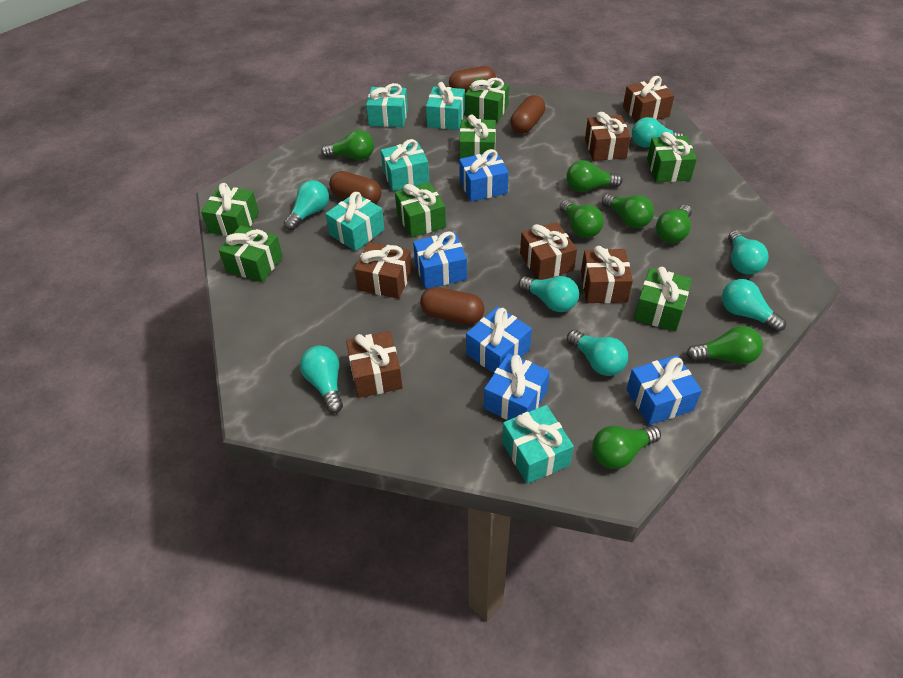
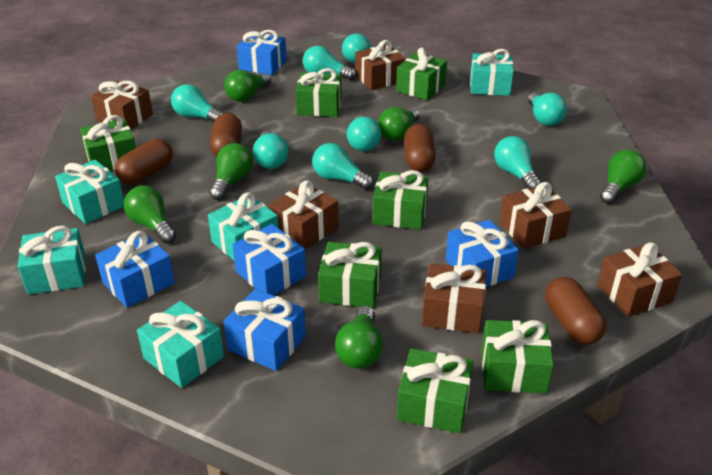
green light bulb: [321,130,374,160] [560,200,604,238] [566,160,623,192] [592,425,661,469] [602,193,654,228] [656,205,692,243] [686,326,763,364] = 7 -> [124,185,176,243] [209,143,253,200] [224,70,271,102] [335,306,383,368] [378,107,420,141] [600,149,646,204] = 6
turquoise light bulb: [284,180,329,230] [300,346,343,413] [518,276,579,312] [567,330,628,376] [632,117,684,148] [722,279,786,332] [728,230,769,275] = 7 -> [171,84,224,122] [253,131,289,169] [303,46,356,80] [312,143,374,190] [342,34,371,63] [347,115,381,151] [494,136,541,189] [528,92,567,126] = 8

